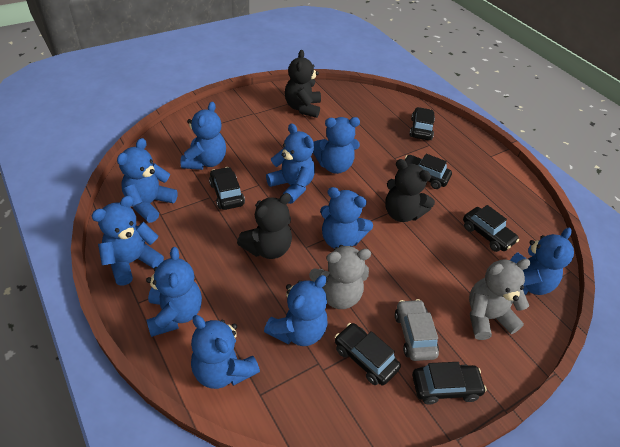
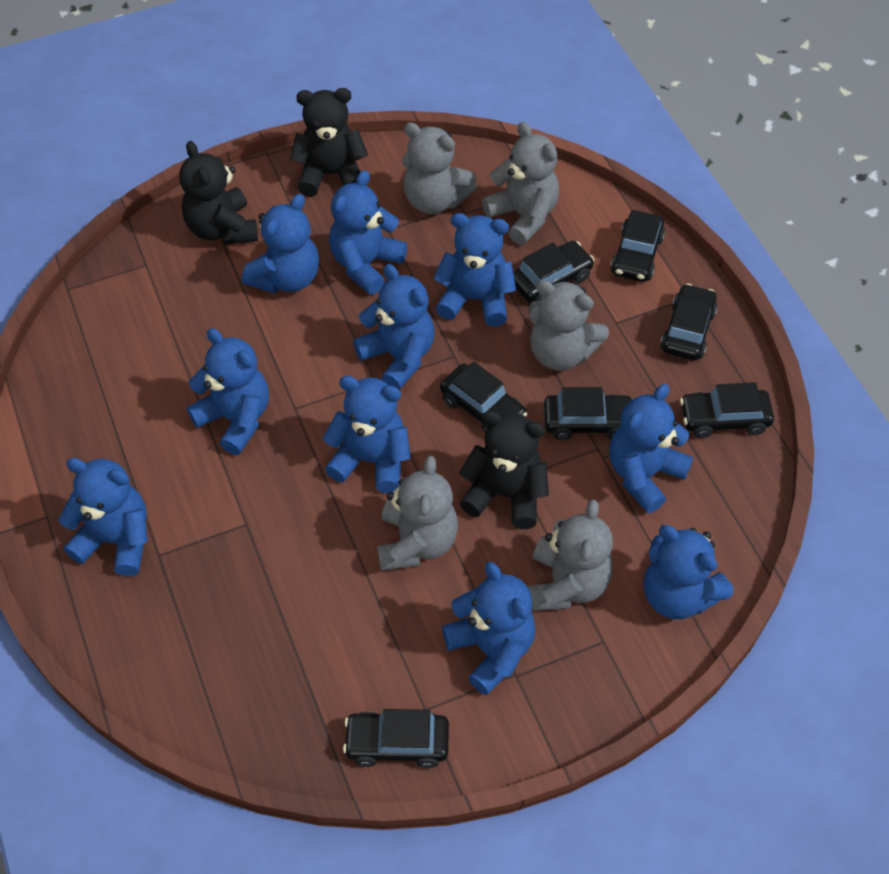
black car: [209,167,245,210] [335,323,401,385] [405,154,452,189] [409,107,435,140] [412,362,487,404] [463,205,519,252] = 6 -> [343,709,449,768] [440,362,527,433] [513,241,594,302] [544,387,633,440] [610,210,665,282] [660,283,718,360] [680,382,774,438] = 7
grey car: [395,299,439,361] = 1 -> none = 0
grey teddy bear: [309,245,371,309] [469,259,531,340] = 2 -> [377,456,458,571] [402,122,477,214] [482,122,559,245] [528,280,609,371] [528,500,613,611] = 5

